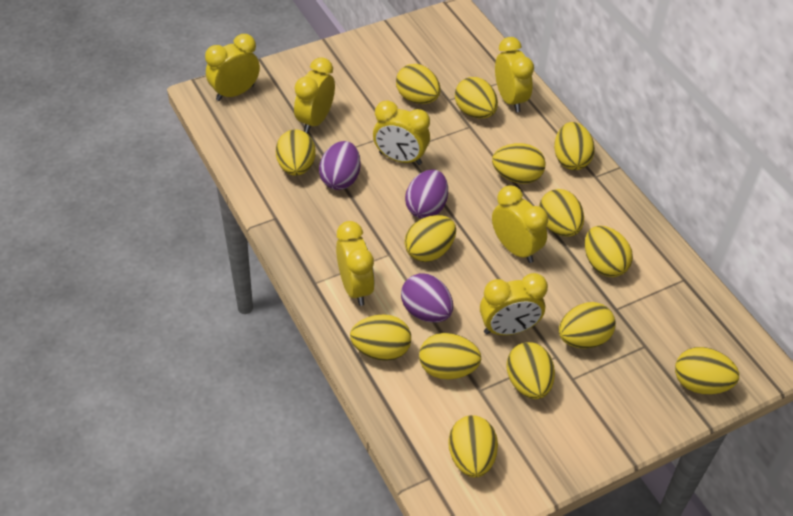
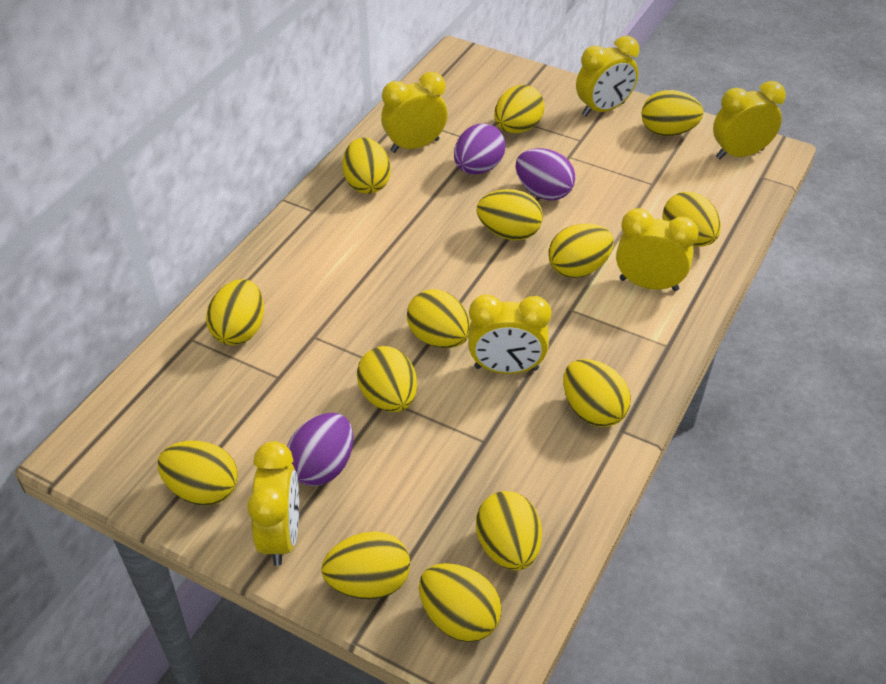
yellow clock: [205,34,260,101] [294,57,335,133] [336,221,375,306] [373,100,430,165] [480,273,548,335] [492,185,548,263] [495,37,534,112] = 7 -> [247,441,299,566] [381,72,448,153] [468,294,551,374] [576,36,639,116] [616,208,698,291] [713,81,786,159] = 6

